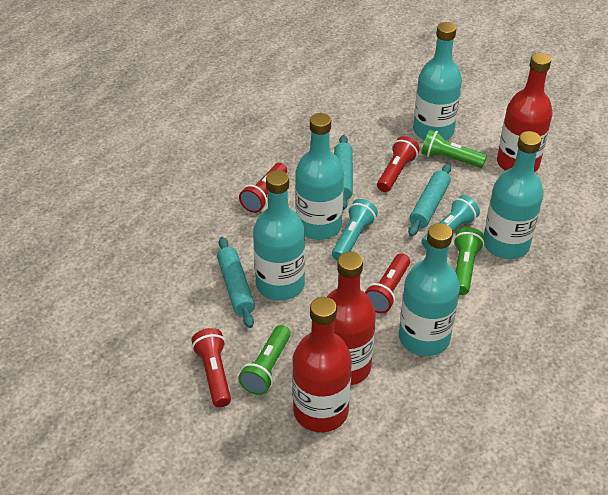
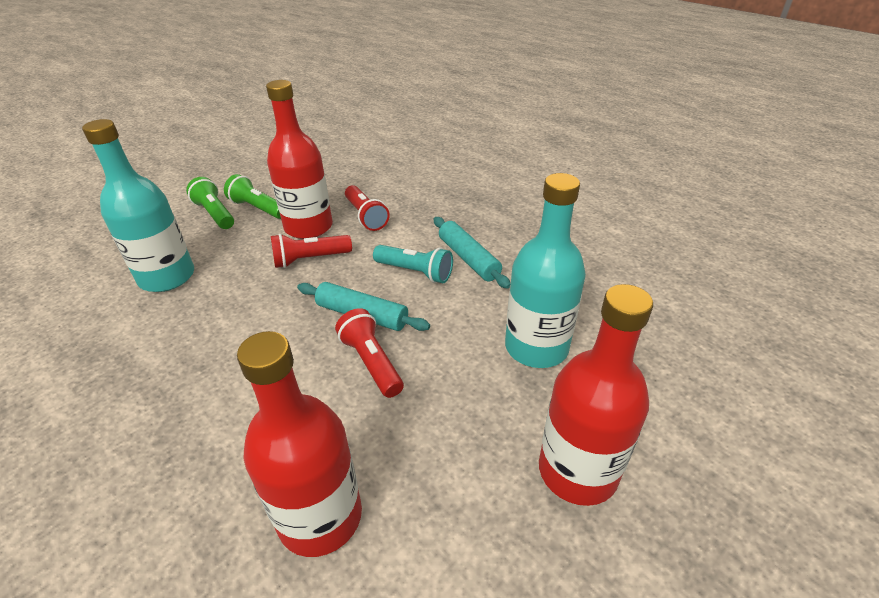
green flashlight: [238,325,291,395] [421,130,487,168] [453,227,484,295] = 3 -> [186,177,234,229] [224,174,281,219] = 2
red flashlight: [191,328,231,407] [239,163,287,213] [365,253,410,313] [377,136,420,192] = 4 -> [271,234,352,268] [335,308,404,398] [345,185,390,231] = 3
turquoise bottle: [253,170,305,301] [295,113,344,240] [399,223,460,356] [413,22,462,140] [484,131,543,259] = 5 -> [82,119,194,292] [505,173,586,368] = 2
turquoise flashlight: [332,199,378,261] [421,195,480,249] = 2 -> [373,245,453,283] = 1
turquoise rolling pin: [217,237,255,328] [334,135,353,210] [408,164,451,237] = 3 -> [297,282,430,331] [434,217,510,289] = 2

